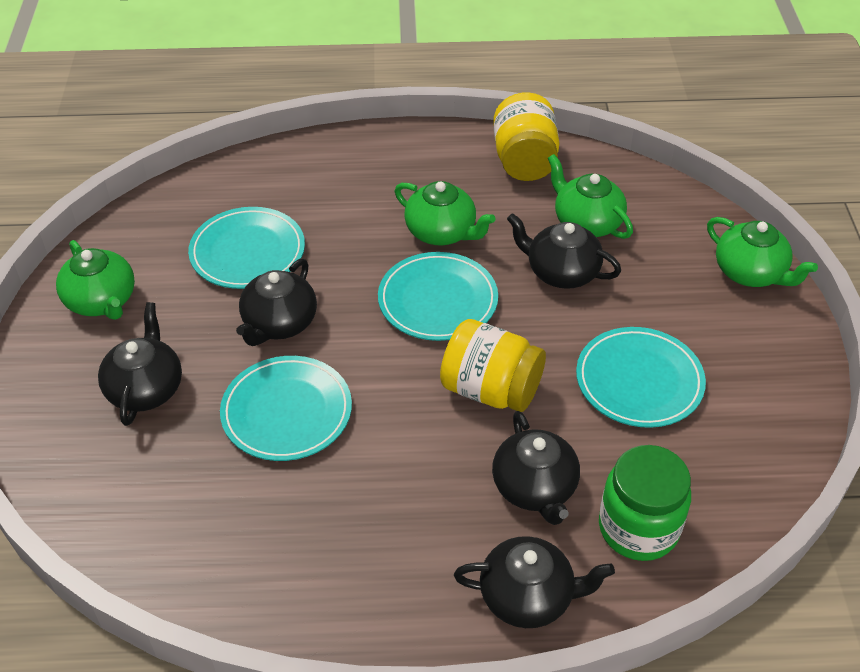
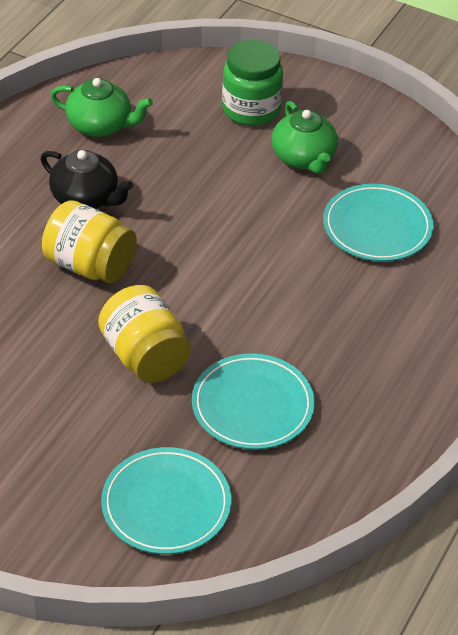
black teapot: [98,302,182,426] [236,258,317,346] [454,536,615,628] [492,411,580,525] [507,213,621,289] = 5 -> [41,150,133,209] = 1
green teapot: [56,240,135,320] [395,181,495,245] [548,154,633,239] [707,217,818,287] = 4 -> [50,78,153,137] [272,101,338,174] = 2
turquoise plate: [188,207,305,289] [220,356,352,461] [378,252,498,341] [576,327,706,428] = 4 -> [101,447,231,554] [192,353,314,450] [323,184,433,261] = 3

